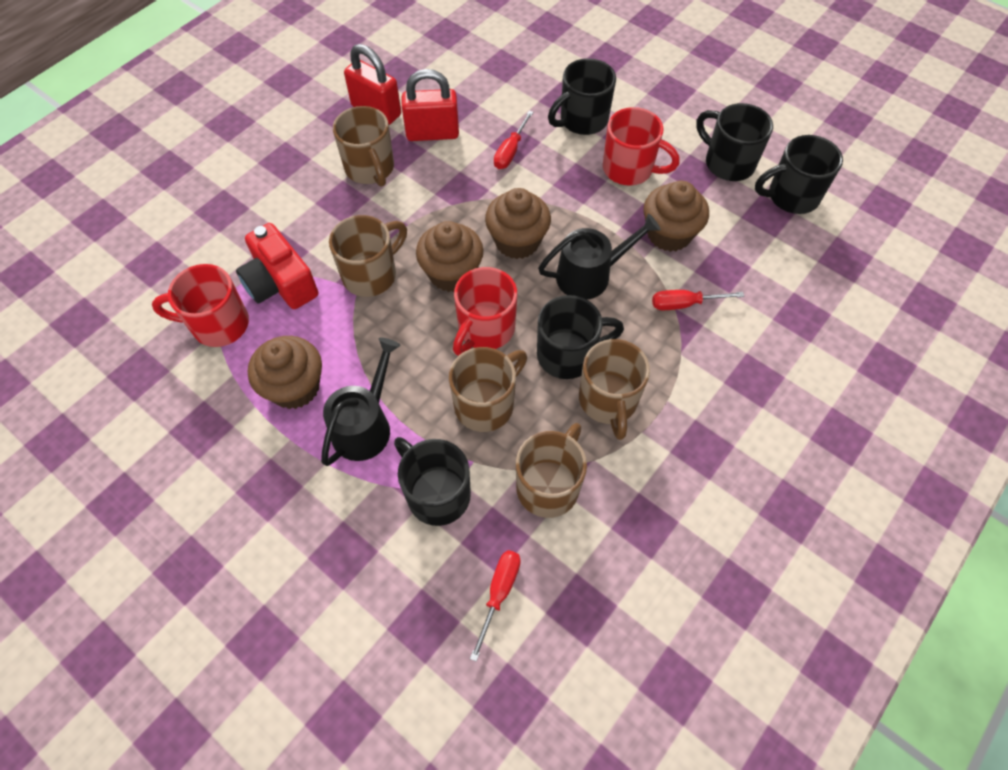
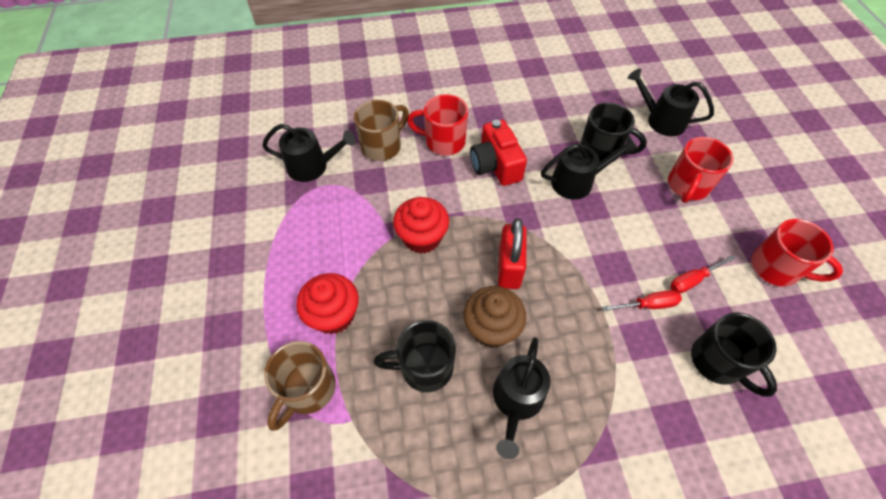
black mug: [394,437,471,526] [537,295,624,379] [548,58,616,135] [696,103,773,181] [755,135,843,214] = 5 -> [374,320,456,392] [580,102,647,162] [691,313,777,397] = 3
black watering can: [321,338,401,466] [538,214,661,300] = 2 -> [262,124,356,182] [493,337,550,459] [541,136,638,200] [628,68,714,136] = 4
brown cupcake: [248,336,322,409] [416,221,483,292] [485,188,551,259] [643,181,709,252] = 4 -> [463,286,526,348] = 1
brown mug: [329,215,407,297] [333,106,394,187] [449,347,527,432] [516,423,587,518] [579,339,650,440] = 5 -> [264,341,336,431] [354,100,409,161] = 2
red cupcake: none = 0 -> [296,273,359,334] [393,197,449,253] = 2
red padlock: [344,44,401,125] [402,69,459,141] = 2 -> [498,218,527,289] = 1
red screwdriver: [470,550,521,662] [494,111,533,169] [652,290,744,310] = 3 -> [602,290,682,312] [670,255,735,293] = 2

